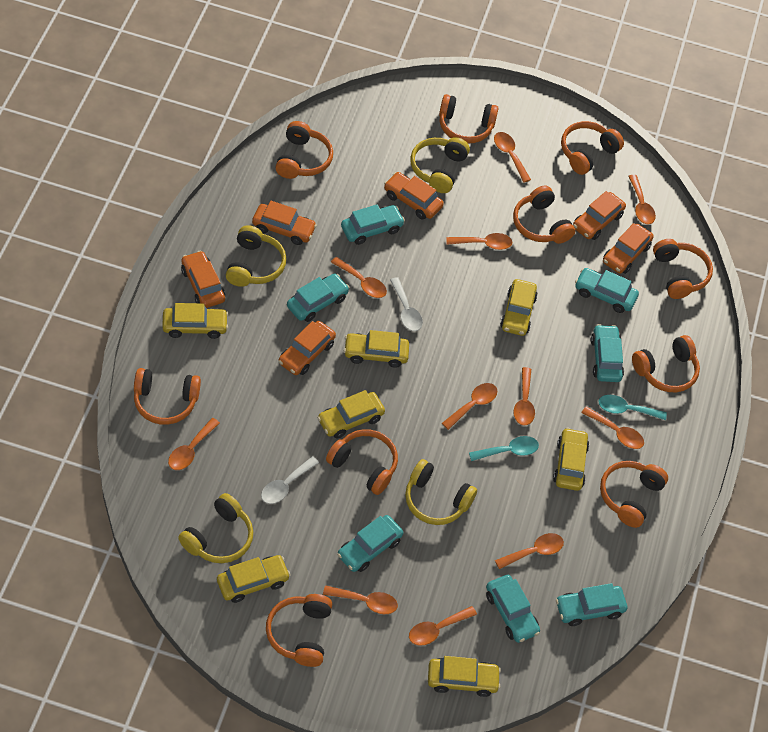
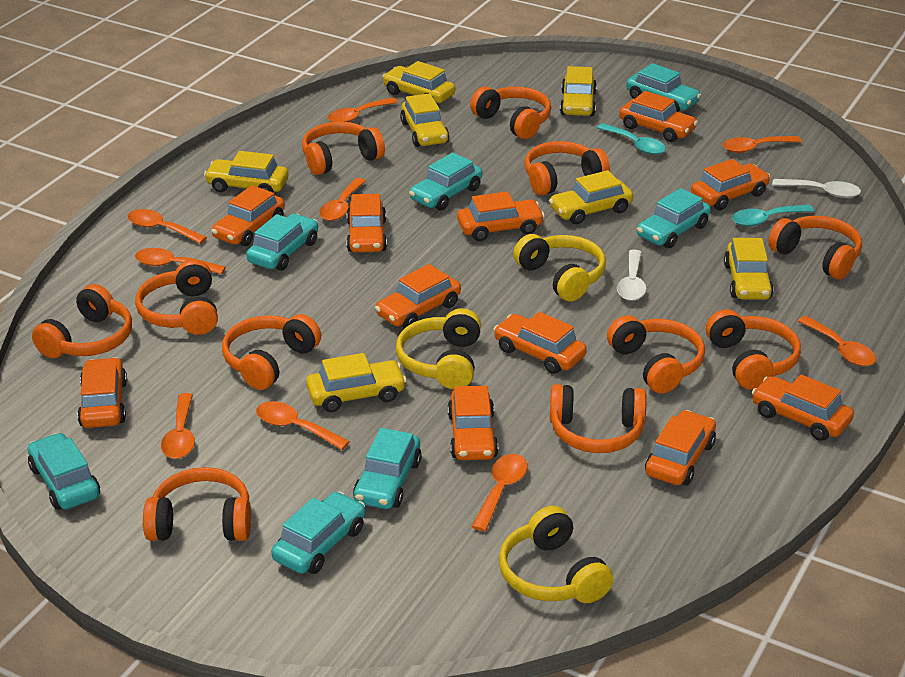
orange car: [181,251,225,308] [252,201,317,245] [278,321,336,375] [384,172,444,220] [573,191,626,240] [603,223,654,274] = 6 -> [77,357,127,428] [211,185,285,246] [346,194,387,253] [375,264,461,328] [447,386,498,460] [457,191,545,241] [494,312,587,374] [619,91,698,142] [645,410,716,485] [691,159,770,210] [752,374,854,441] = 11
orange headphones: [134,368,201,425] [266,594,332,667] [275,121,333,179] [326,429,398,495] [439,94,498,144] [513,186,575,244] [561,121,624,175] [600,461,668,528] [632,335,700,392] [653,239,713,299] = 10 -> [32,284,132,358] [135,259,218,335] [143,467,251,541] [222,314,321,390] [302,122,385,175] [470,87,551,139] [524,141,610,196] [550,384,646,453] [607,315,705,394] [706,309,801,390] [768,216,862,279] = 11
orange spoon: [168,418,220,470] [323,585,398,614] [331,257,387,298] [409,606,477,646] [442,383,497,430] [446,233,512,250] [494,132,531,183] [495,533,564,569] [513,367,535,425] [581,406,644,449] [628,175,656,225] = 11 -> [128,209,207,244] [135,248,226,274] [161,393,195,459] [256,401,350,450] [319,178,366,221] [328,98,398,122] [471,454,528,531] [723,136,802,153] [798,316,876,366] = 9
yellow headphones: [178,493,253,563] [226,225,287,287] [405,459,477,525] [410,137,470,193] = 4 -> [396,308,481,389] [499,506,614,603] [513,234,606,301] = 3

